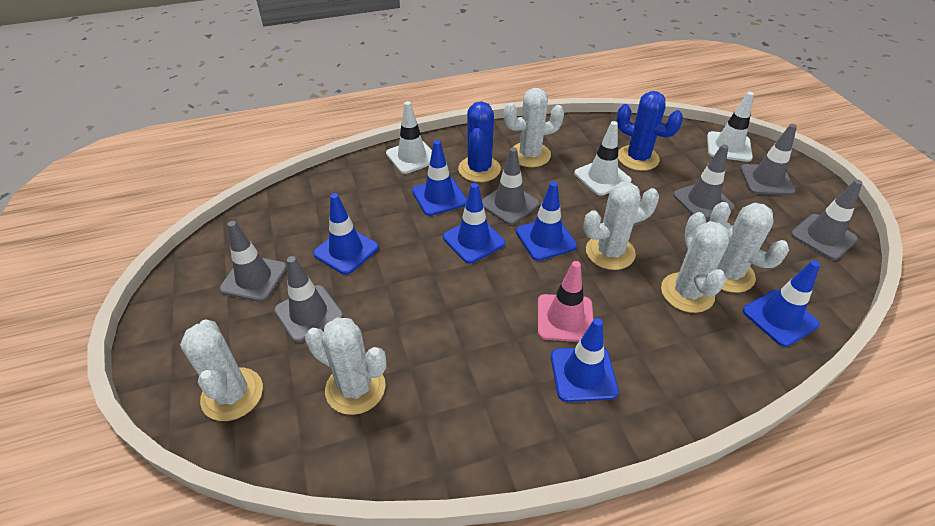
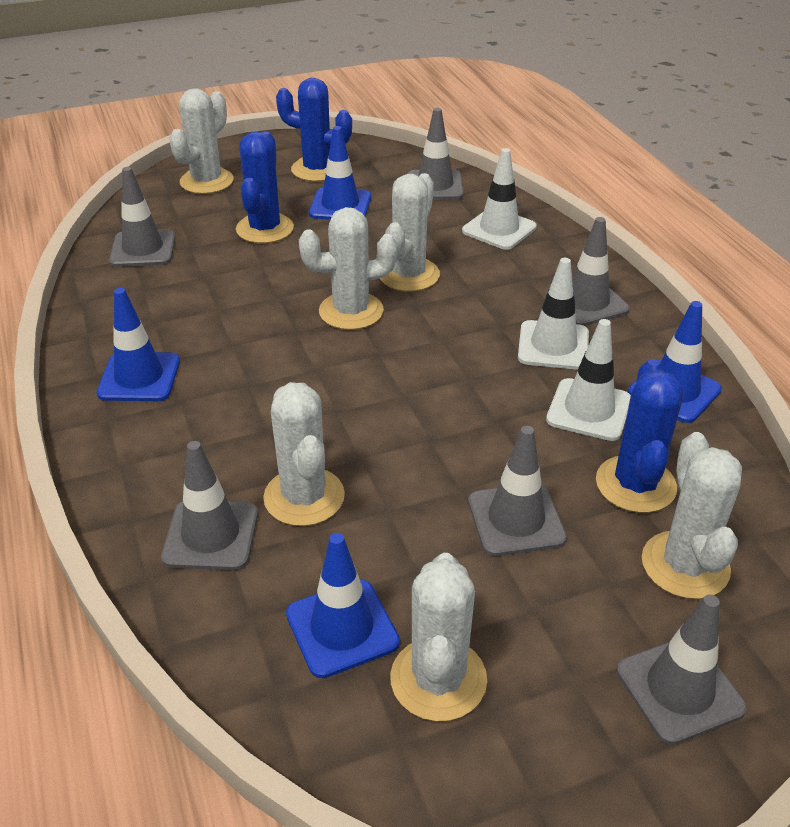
blue cactus: [458,101,501,182] [616,91,683,171] = 2 -> [236,131,294,243] [276,78,352,182] [596,359,684,513] = 3
blue traffic cone: [313,193,379,275] [412,140,467,216] [443,183,505,263] [516,182,577,261] [551,318,619,402] [743,260,820,347] = 6 -> [97,288,180,401] [286,533,400,678] [309,126,371,220] [628,301,722,423] = 4
pink traffic cone: [538,261,594,342] = 1 -> none = 0

